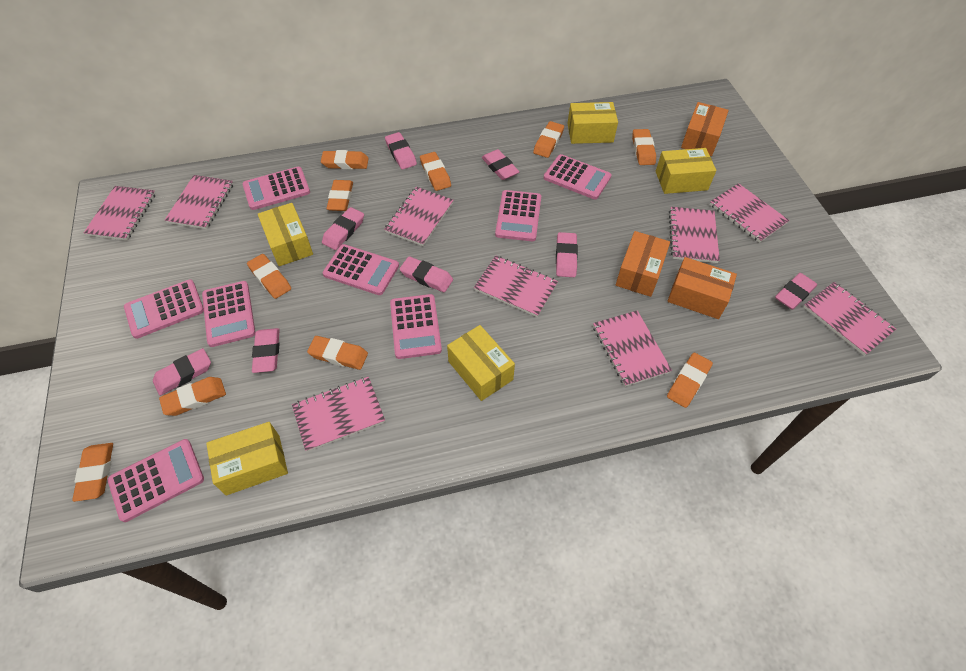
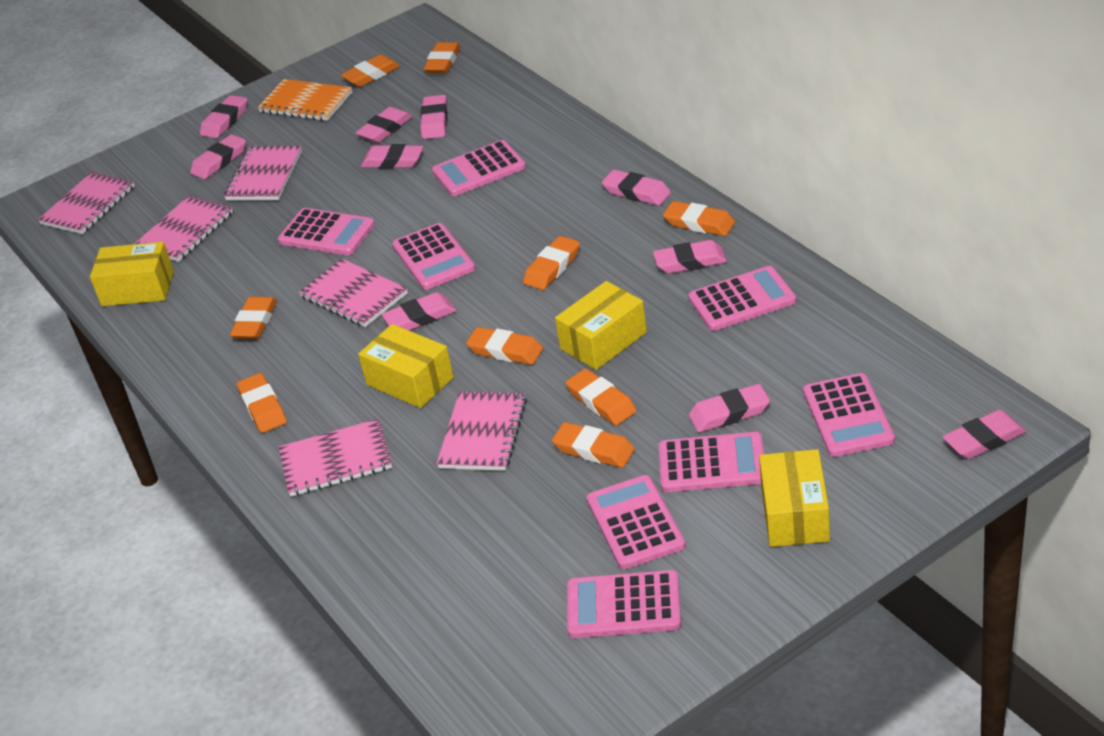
orange box: [616,231,670,297] [668,257,737,319] [681,102,729,156] = 3 -> none = 0
orange eraser: [72,443,113,502] [159,377,226,416] [247,254,291,299] [307,336,368,370] [321,150,369,169] [326,180,353,211] [420,152,451,191] [533,121,564,158] [632,129,656,165] [667,353,713,408] = 10 -> [230,297,277,339] [237,373,287,433] [341,54,400,87] [423,42,461,74] [466,327,543,365] [523,236,580,290] [552,422,635,468] [565,368,636,425] [663,201,735,236] = 9
orange notebook: none = 0 -> [257,79,352,121] = 1
pink eraser: [153,348,211,396] [252,328,280,373] [322,207,364,250] [385,132,417,170] [400,256,453,292] [482,149,520,180] [556,232,578,277] [775,273,817,310] = 8 -> [190,134,246,179] [200,95,247,138] [356,107,413,143] [361,144,423,169] [382,292,457,330] [420,95,447,139] [602,169,671,206] [653,240,727,274] [689,384,770,432] [942,410,1026,459] = 10
pink notebook: [84,186,156,241] [165,175,233,229] [292,377,385,452] [384,187,454,246] [474,255,558,317] [593,310,672,387] [669,207,720,263] [710,183,790,243] [804,282,896,356] = 9 -> [38,172,135,234] [134,196,233,262] [224,146,302,200] [278,419,392,497] [299,259,408,327] [436,392,527,471] = 6
yellow box: [206,422,288,495] [258,203,313,266] [447,325,515,401] [567,102,618,144] [656,148,716,194] = 5 -> [90,242,174,306] [358,324,454,408] [555,281,647,370] [759,449,830,547] = 4

